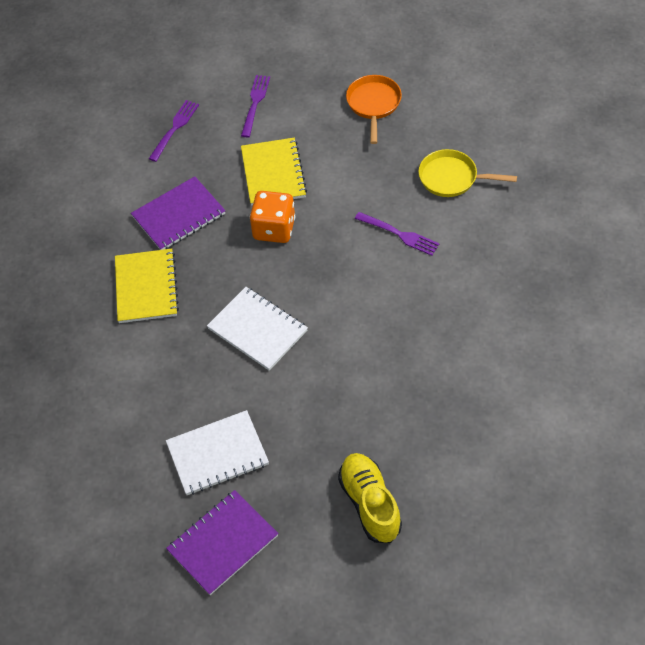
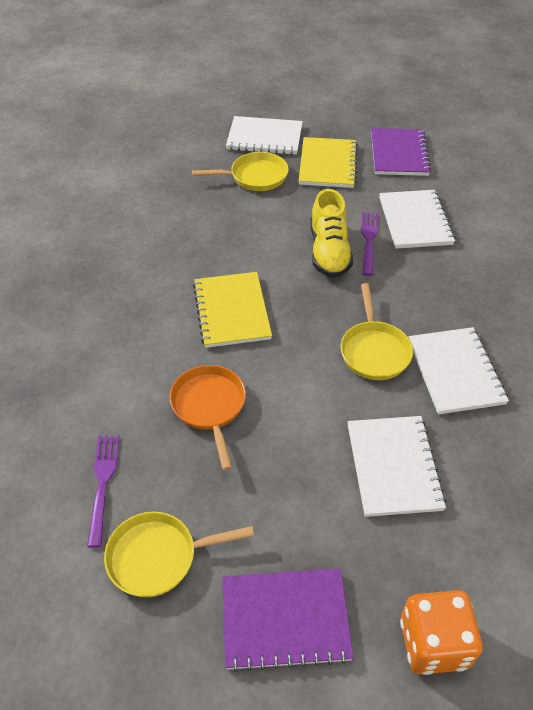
purple fork: [149,100,199,162] [241,75,270,137] [355,212,440,256] = 3 -> [87,435,120,547] [361,212,379,276] = 2
white notebook: [166,410,269,495] [207,287,308,371] = 2 -> [226,116,303,155] [348,416,446,517] [379,190,455,249] [409,327,509,415] = 4
yellow pan: [418,149,517,197] = 1 -> [104,512,254,597] [192,152,289,191] [340,283,413,380] = 3

